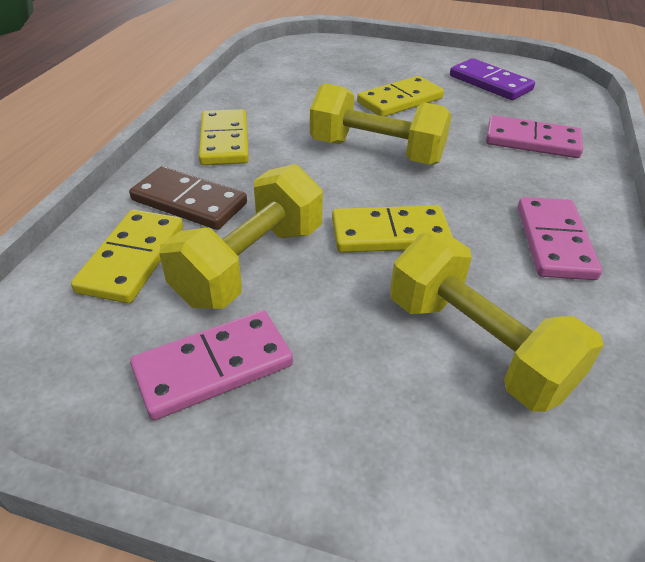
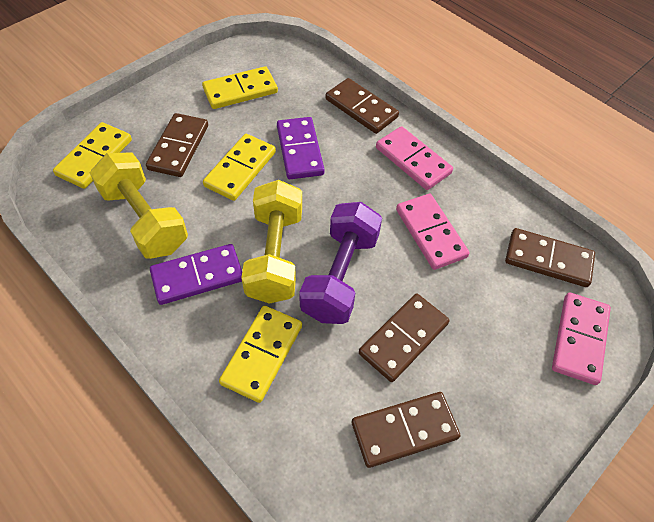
brown domino: [129,166,247,230] = 1 -> [146,113,208,177] [326,78,399,134] [352,392,461,468] [359,294,449,382] [505,228,595,287] = 5
purple domino: [450,58,535,100] = 1 -> [150,244,242,305] [277,117,325,179] = 2
purple dumbbell: none = 0 -> [299,202,382,324] = 1
yellow dumbbell: [159,164,323,309] [310,83,452,165] [390,233,604,412] = 3 -> [90,153,188,259] [241,180,302,304] = 2

